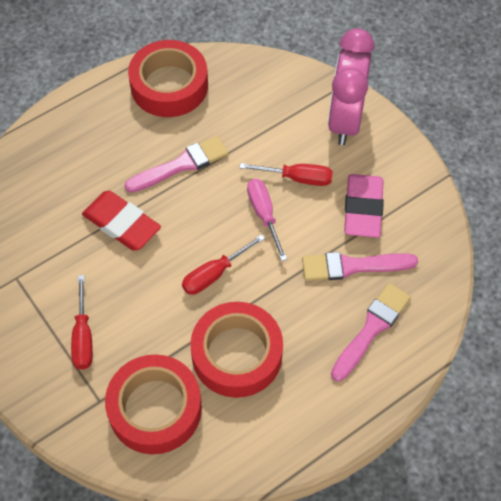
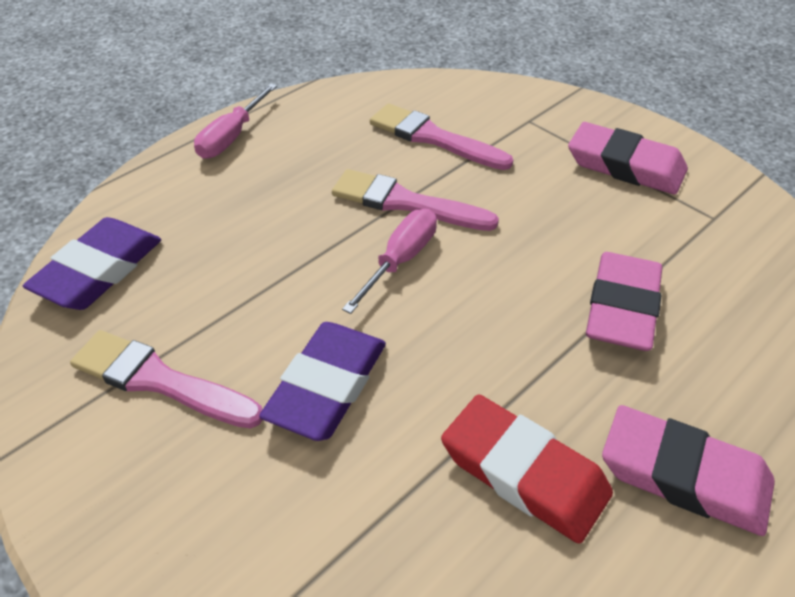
pink clock: [328,28,374,145] = 1 -> none = 0
pink eraser: [344,174,384,238] = 1 -> [568,122,688,195] [586,252,663,351] [602,405,775,536] = 3
pink screwdriver: [247,179,287,261] = 1 -> [194,84,277,159] [342,209,437,314] = 2
purple eraser: none = 0 -> [23,217,161,310] [259,322,386,441] = 2
red screwdriver: [71,275,93,370] [182,234,265,295] [239,163,333,186] = 3 -> none = 0
red tape: [105,354,202,454] [128,40,208,117] [190,302,283,398] = 3 -> none = 0

